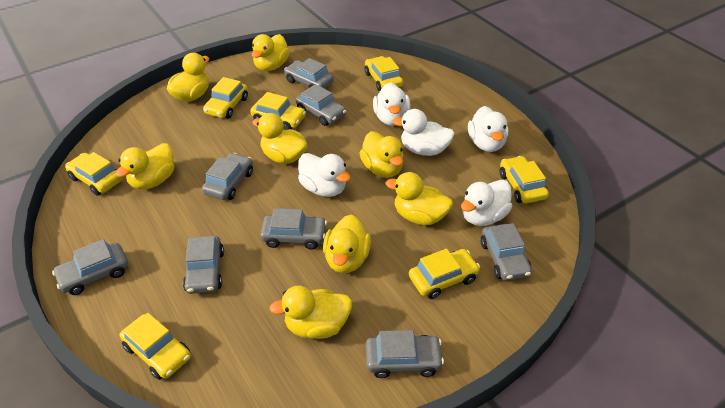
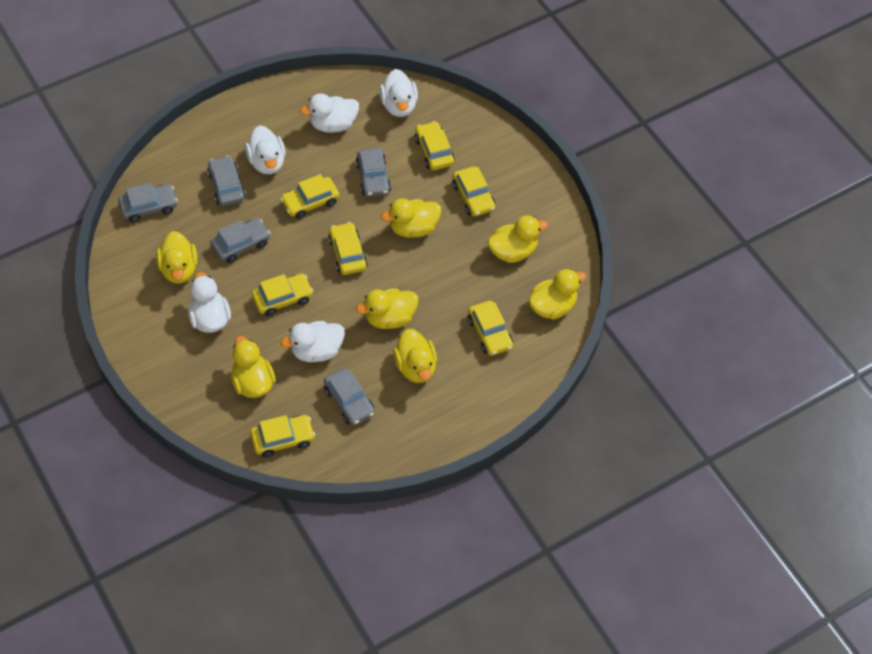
grey car: [52,239,128,295] [183,236,224,294] [202,153,253,200] [260,208,327,250] [284,58,334,89] [296,84,347,126] [366,330,444,378] [481,223,532,281] = 8 -> [118,183,178,223] [207,156,246,206] [210,218,271,263] [324,368,375,425] [356,148,391,197] = 5
yellow duck: [116,143,174,189] [167,53,209,102] [252,34,290,71] [252,113,308,164] [269,286,352,339] [323,214,371,273] [360,131,403,178] [386,172,453,225] = 8 -> [156,231,198,284] [231,336,276,398] [356,289,418,329] [381,198,441,238] [393,329,437,383] [487,215,548,263] [529,269,586,320] = 7

